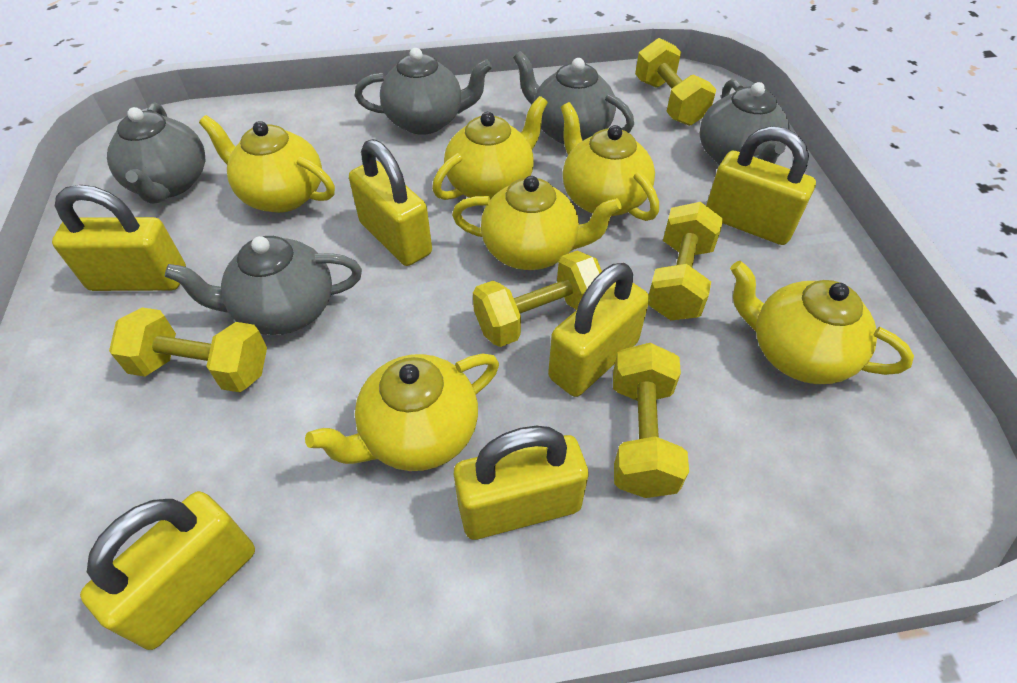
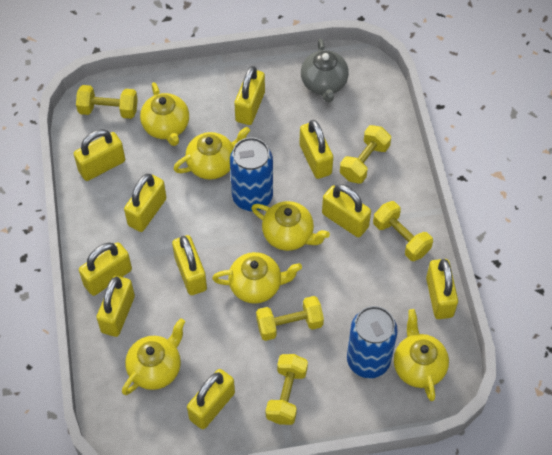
blue can: none = 0 -> [230,137,273,211] [347,306,398,378] = 2
grey teapot: [107,102,205,204] [165,236,362,335] [355,48,492,135] [513,51,634,144] [700,79,790,165] = 5 -> [301,38,349,103] = 1
yellow padlock: [52,185,186,291] [80,491,255,650] [349,139,432,266] [454,426,589,540] [548,263,650,397] [706,126,816,245] = 6 -> [74,129,125,181] [79,242,132,296] [96,276,135,337] [124,174,167,232] [172,235,207,295] [187,369,235,429] [234,66,265,125] [299,120,333,179] [322,184,371,237] [426,259,458,319] = 10

